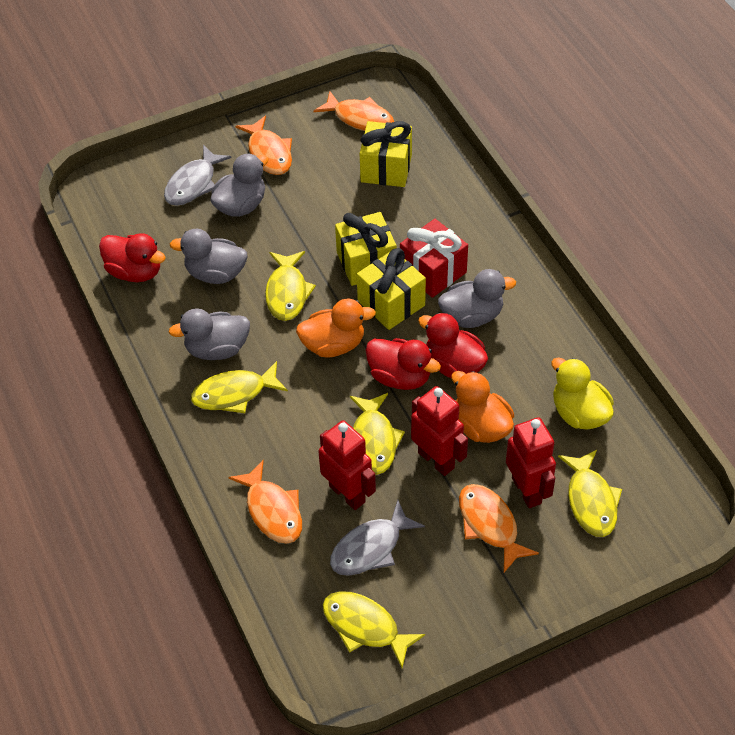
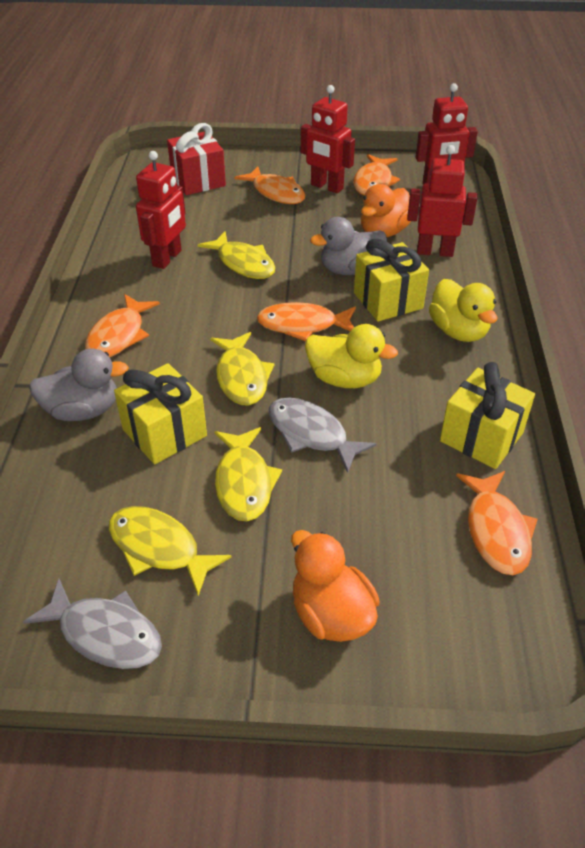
grey duck: [169,308,250,360] [170,229,248,284] [211,153,268,217] [438,269,516,328] = 4 -> [29,348,129,421] [310,217,387,275] = 2
orange fish: [228,460,302,544] [235,115,292,175] [314,91,394,131] [459,484,539,572] = 4 -> [85,294,160,357] [234,166,305,204] [257,302,356,341] [353,154,400,195] [456,471,538,575] = 5
red duck: [99,233,166,282] [365,338,441,390] [418,313,488,378] = 3 -> none = 0
red robot: [318,420,376,510] [411,386,468,476] [506,417,556,508] = 3 -> [136,151,186,269] [301,85,355,193] [407,145,477,257] [416,83,478,184] = 4
yellow duck: [551,357,614,430] = 1 -> [305,324,398,388] [429,279,497,342] = 2
yellow fish: [191,361,288,413] [265,251,316,321] [323,591,425,668] [350,393,405,475] [558,450,622,537] = 5 -> [109,506,231,596] [198,231,275,279] [210,332,274,405] [214,427,282,521] = 4

